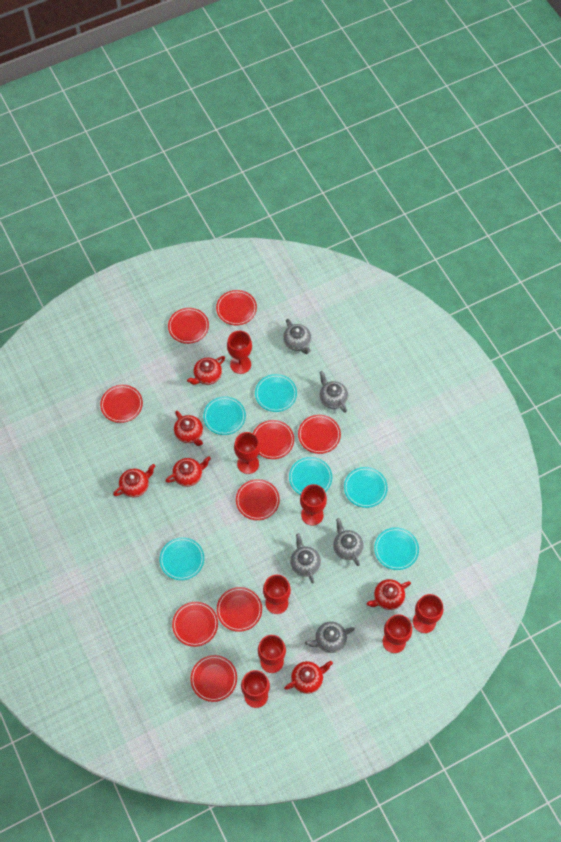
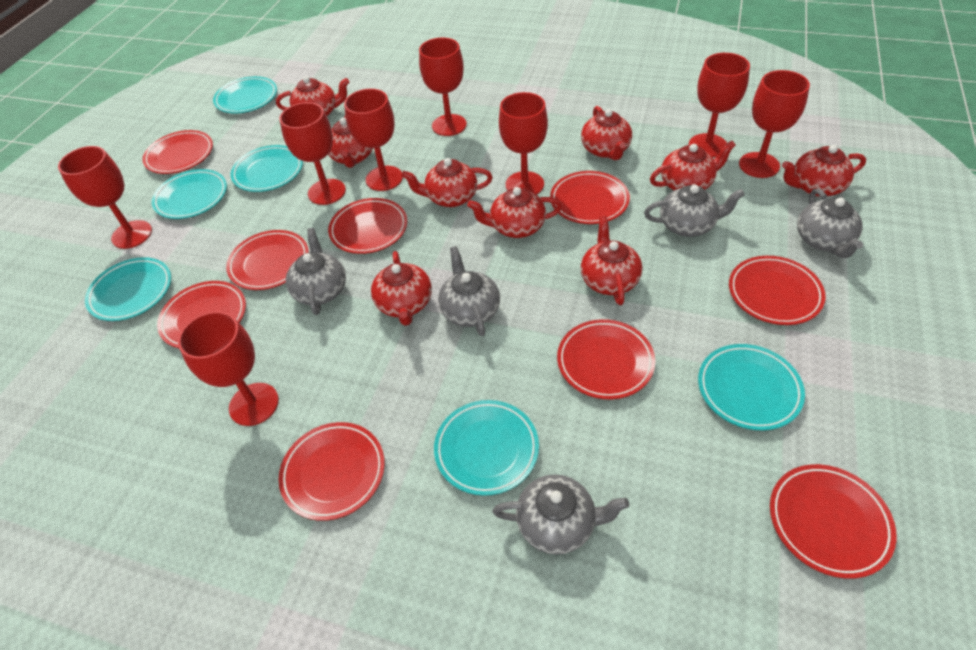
red teapot: [113,464,155,497] [165,456,211,487] [174,411,203,446] [187,356,225,385] [284,661,333,694] [367,579,411,610] = 6 -> [276,76,349,116] [328,117,373,168] [371,251,432,326] [402,158,493,207] [467,187,562,238] [581,106,632,160] [581,216,642,305] [650,141,736,190] [782,145,866,197] = 9

